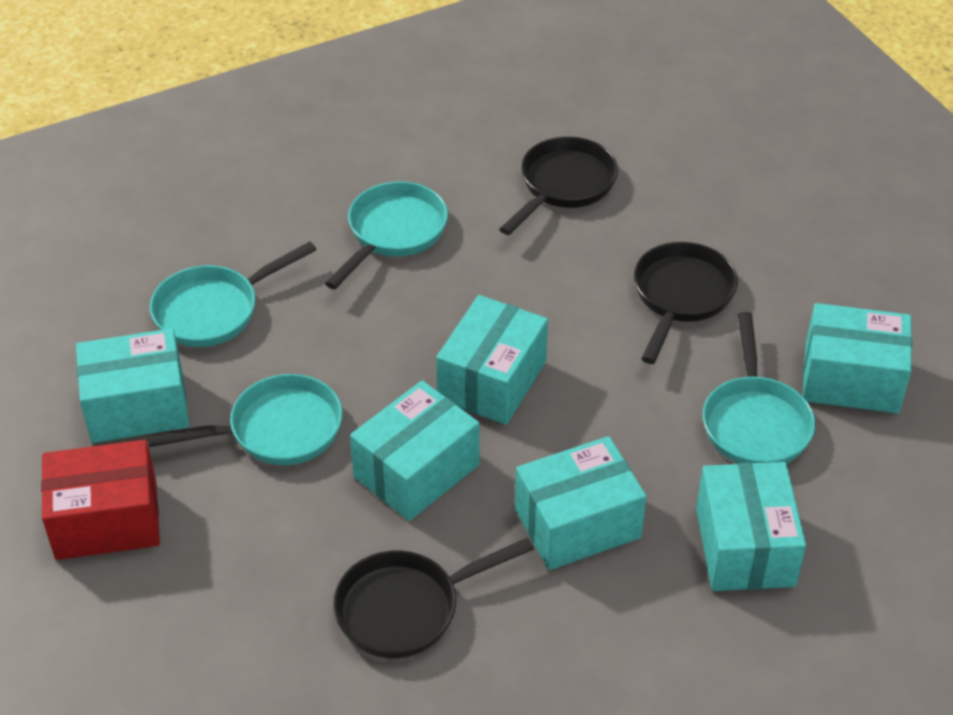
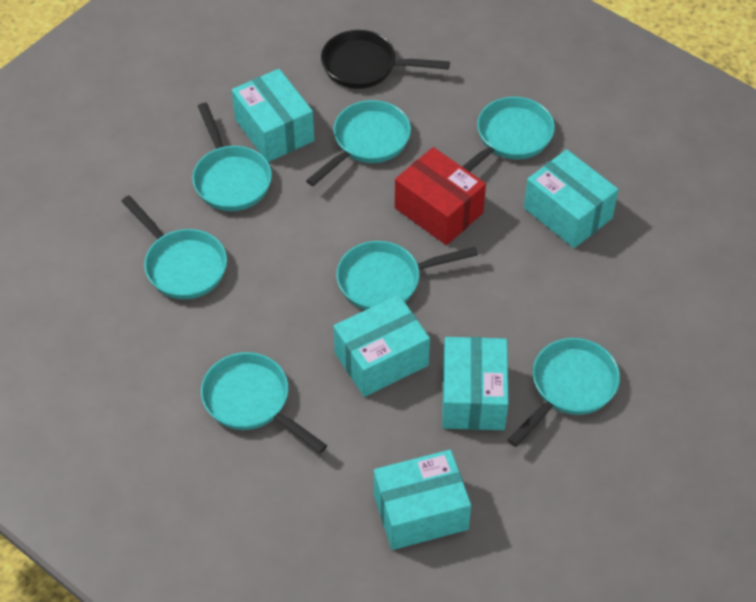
black pan: [333,537,534,659] [499,137,618,235] [634,242,738,364] = 3 -> [321,30,450,89] = 1
turquoise box: [76,328,189,443] [350,381,480,521] [436,295,548,425] [515,436,647,570] [696,462,806,591] [802,303,912,413] = 6 -> [232,69,314,162] [334,295,430,397] [374,450,471,550] [442,337,509,430] [524,149,618,248] = 5
turquoise pan: [147,374,343,465] [150,241,317,347] [325,181,448,289] [703,312,815,464] = 4 -> [121,196,227,299] [192,103,272,211] [201,352,327,453] [306,100,411,186] [336,241,478,310] [462,97,555,172] [508,338,620,447] = 7

